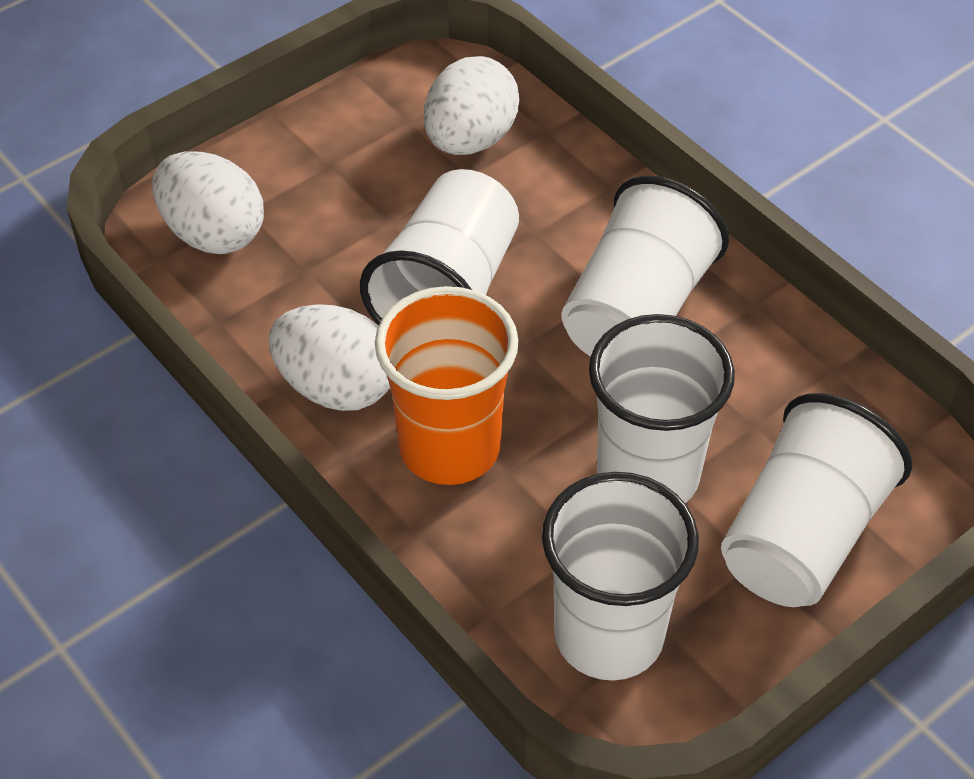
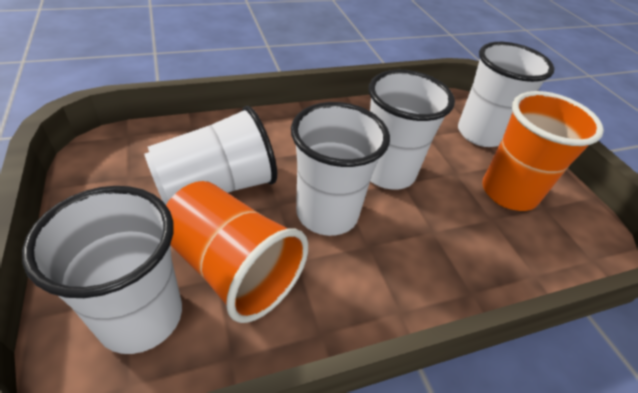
orange cup: [375,286,519,485] = 1 -> [166,181,308,323] [482,91,604,211] = 2
white egg: [152,152,264,254] [269,304,390,411] [424,56,519,155] = 3 -> none = 0

